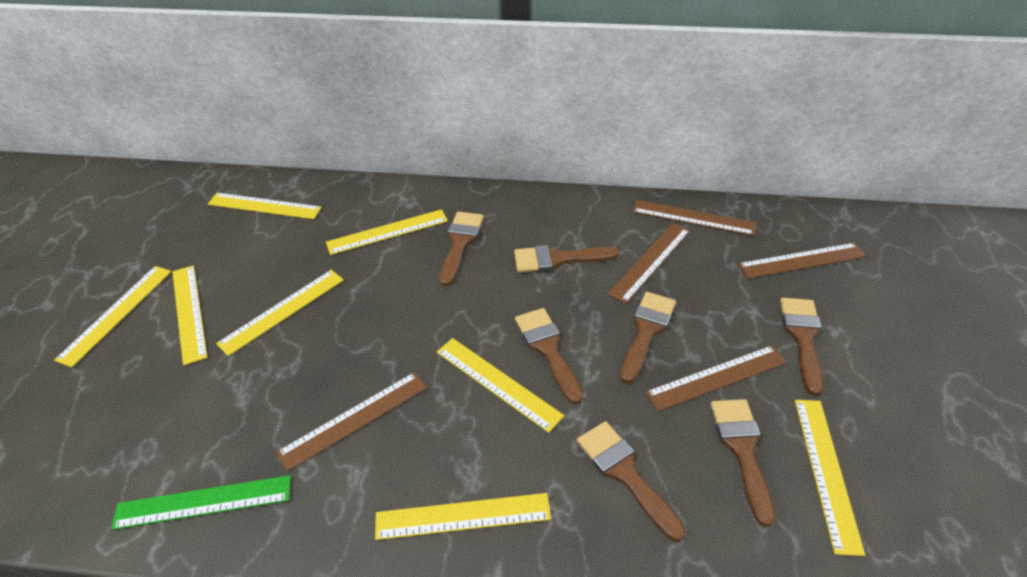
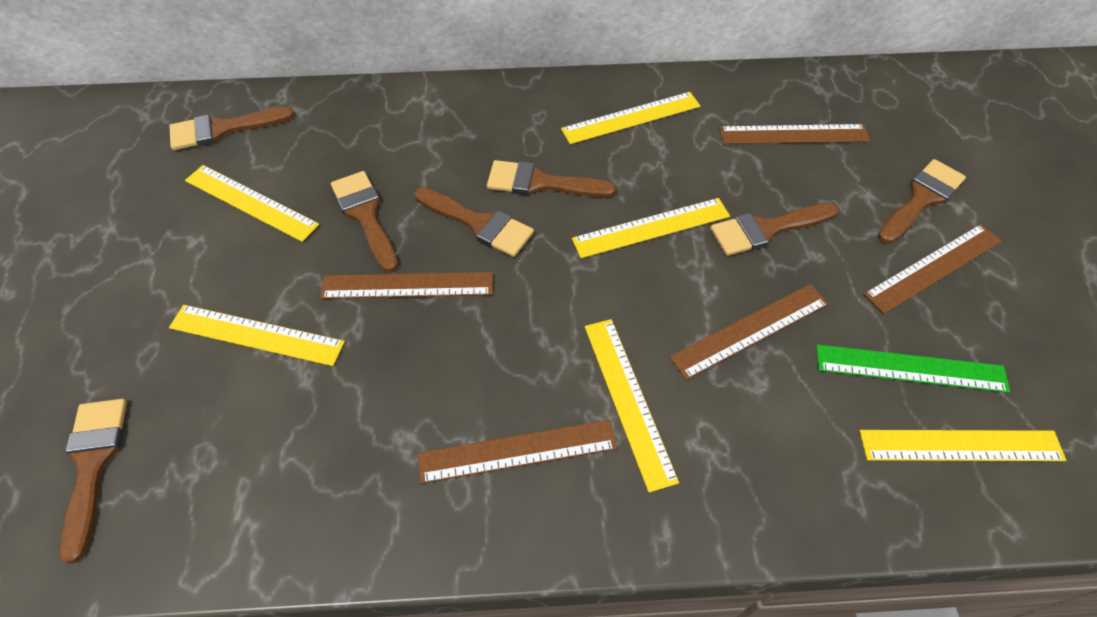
yellow ruler: [54,266,171,367] [172,265,208,365] [208,193,322,219] [216,270,344,356] [326,209,448,255] [375,493,551,540] [437,338,564,433] [795,400,865,556] = 8 -> [169,305,345,366] [185,165,319,242] [561,92,701,144] [572,198,730,258] [585,319,679,493] [860,430,1066,461] = 6

